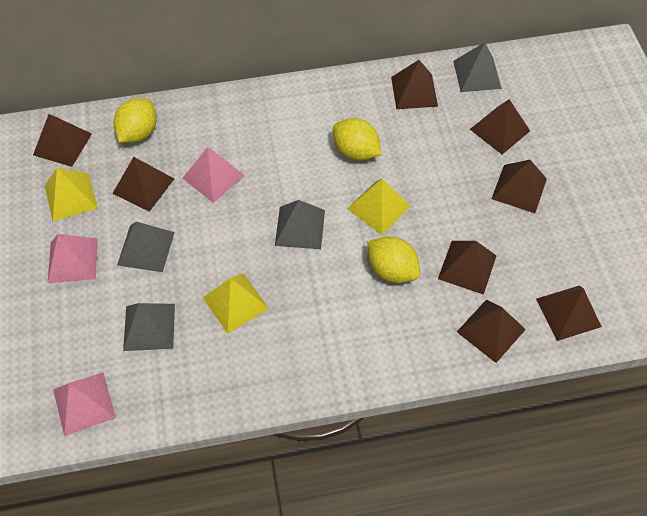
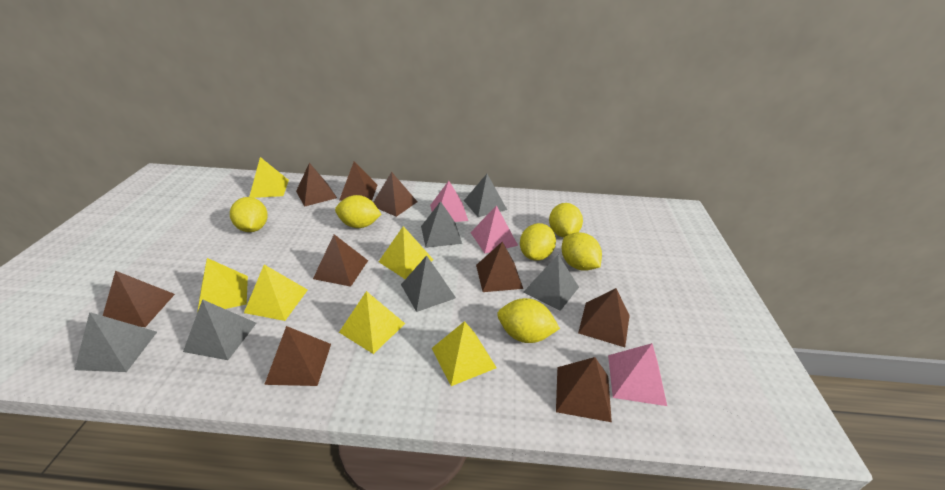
brown pyramid: [33,114,92,167] [112,157,174,212] [391,60,438,109] [438,241,496,295] [457,299,526,363] [470,99,530,154] [492,160,547,213] [536,286,602,341] = 8 -> [103,271,175,327] [264,326,331,386] [296,163,337,207] [313,234,368,287] [339,161,377,201] [373,172,417,217] [476,242,523,292] [556,357,612,422] [578,288,630,347] = 9
grey pyramid: [117,222,175,272] [123,303,175,351] [275,200,325,249] [453,42,502,92] = 4 -> [75,312,157,372] [183,299,256,360] [401,255,456,312] [421,201,462,248] [464,174,507,217] [523,255,579,311] = 6
yellow lemon: [113,98,157,143] [333,118,381,161] [367,236,420,283] = 3 -> [230,197,268,232] [335,195,382,228] [497,298,560,343] [520,223,556,261] [549,203,583,238] [562,232,602,271] = 6
yellow pyramid: [45,168,98,221] [203,273,269,334] [347,179,410,235] = 3 -> [197,258,248,313] [244,265,308,321] [249,157,289,198] [339,291,405,354] [379,226,433,279] [432,321,497,386] = 6

